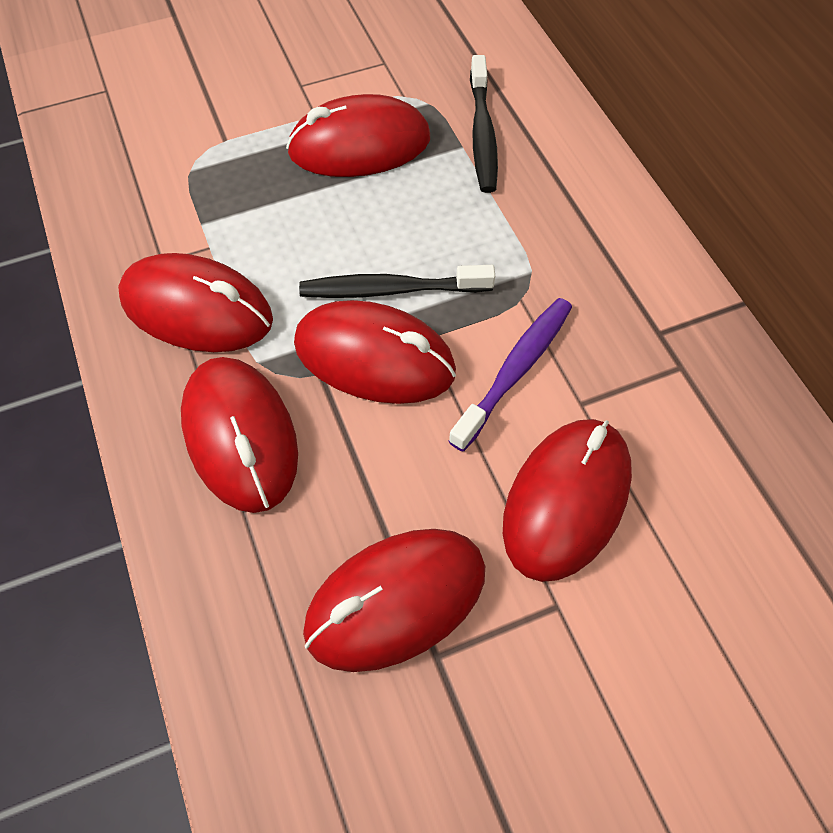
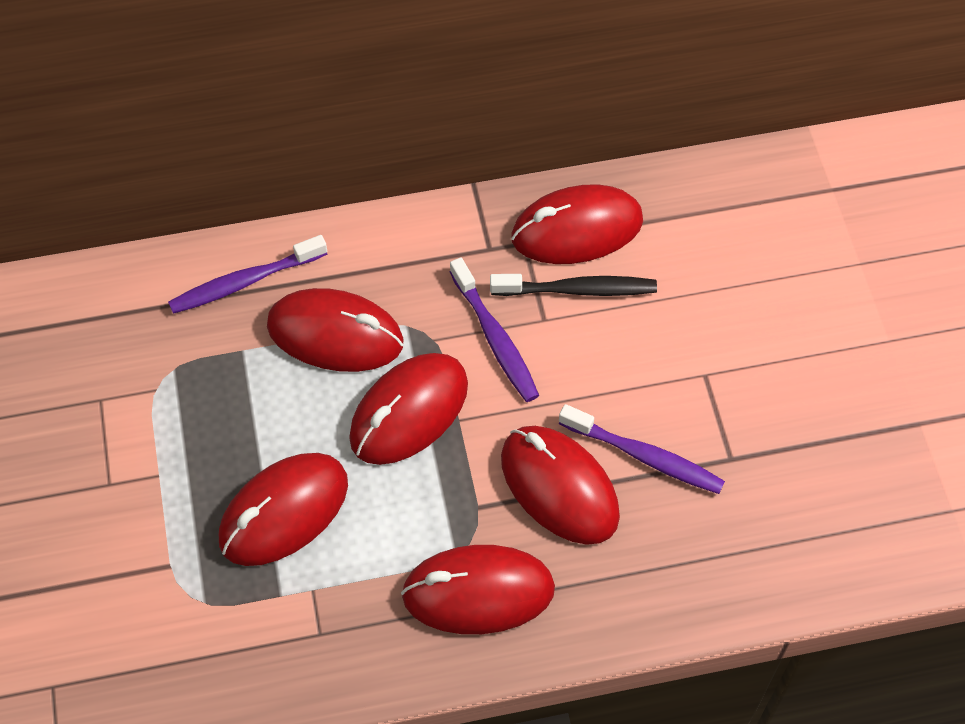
black toothbrush: [299,265,495,298] [470,55,498,193] = 2 -> [490,274,657,296] = 1
purple toothbrush: [448,298,572,452] = 1 -> [168,235,327,314] [450,257,539,402] [559,404,725,494] = 3

